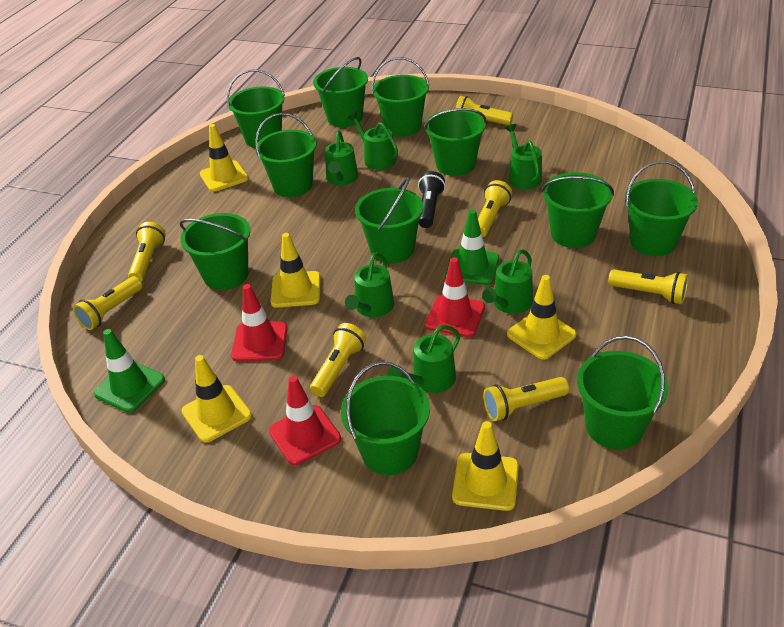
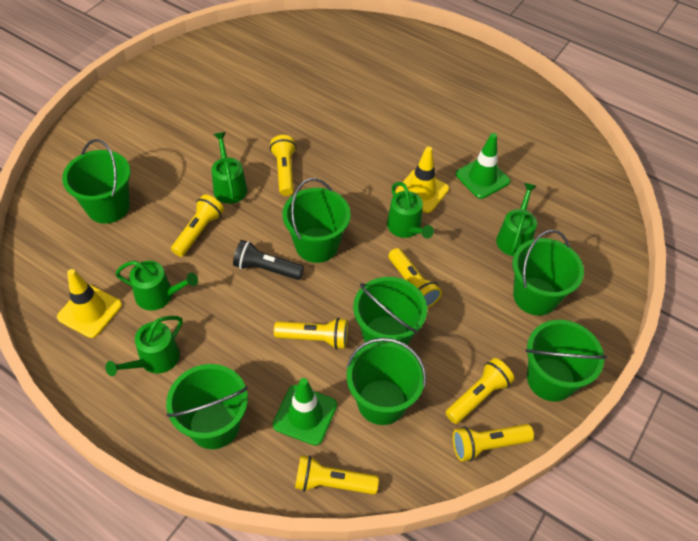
green bucket: [180,213,250,290] [227,69,285,148] [255,113,317,197] [313,57,368,127] [341,362,430,475] [355,177,423,264] [372,57,429,137] [424,108,486,176] [541,172,614,248] [577,336,669,449] [625,161,698,256] = 11 -> [62,139,130,224] [166,364,248,449] [283,178,351,263] [347,338,426,425] [353,277,427,345] [513,229,584,315] [526,320,607,401] = 7
green watering can: [325,130,358,185] [345,252,394,317] [347,112,398,170] [388,325,460,393] [482,249,533,314] [505,124,542,189] = 6 -> [105,316,183,376] [115,261,198,311] [212,132,247,204] [387,182,434,239] [496,183,537,256] = 5
red traffic cone: [231,284,288,362] [269,376,341,465] [425,257,485,337] = 3 -> none = 0
yellow traffic cone: [182,355,252,443] [200,124,249,192] [271,233,321,308] [452,421,519,511] [507,275,576,360] = 5 -> [57,269,122,338] [395,146,449,213] = 2

